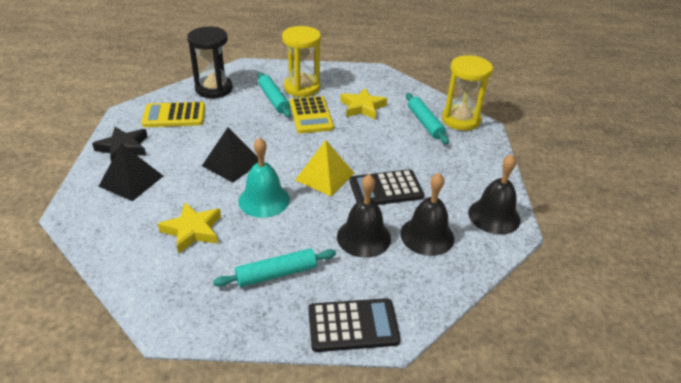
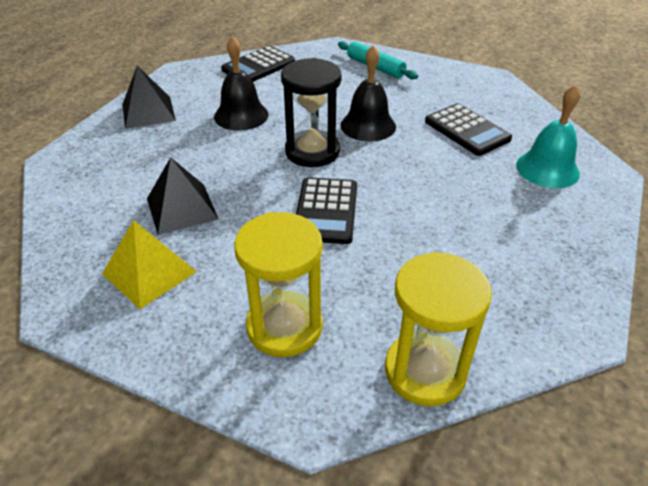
black bell: [337,174,391,258] [400,173,454,256] [468,154,521,235] = 3 -> [214,36,269,131] [340,45,396,142] = 2
black calculator: [308,298,400,352] [349,169,424,205] = 2 -> [221,46,295,82] [296,177,357,244] [425,103,512,156] = 3
black star: [92,127,148,162] = 1 -> none = 0
turquoise rolling pin: [213,248,336,287] [257,72,291,117] [406,93,449,144] = 3 -> [338,41,418,79] = 1
yellow calculator: [141,102,205,127] [290,96,334,133] = 2 -> none = 0
yellow star: [158,203,221,254] [340,88,387,120] = 2 -> none = 0

